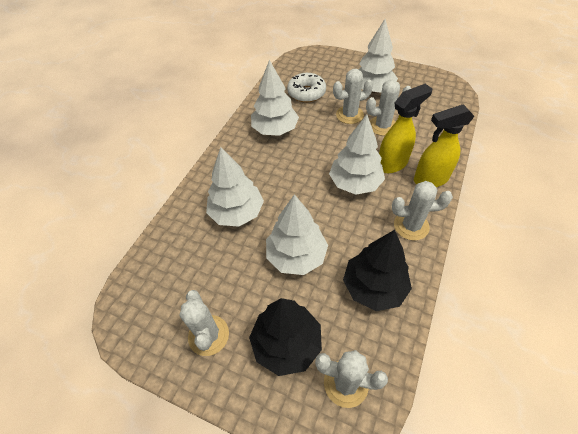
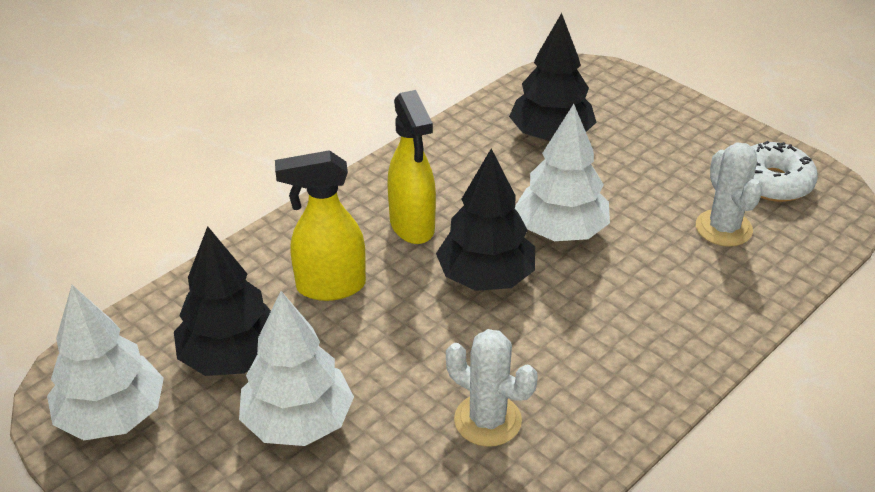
black tree: [249,298,322,376] [343,230,412,311] = 2 -> [174,226,271,376] [436,148,535,291] [509,13,596,141] = 3
white cactus: [180,290,229,356] [315,350,388,408] [333,69,373,124] [366,80,411,136] [392,181,453,241] = 5 -> [446,329,538,447] [696,142,762,247] = 2
white tree: [206,147,264,227] [251,60,299,136] [266,194,328,275] [329,114,385,195] [358,19,398,93] = 5 -> [47,285,164,440] [239,291,354,446] [515,104,610,241] = 3

